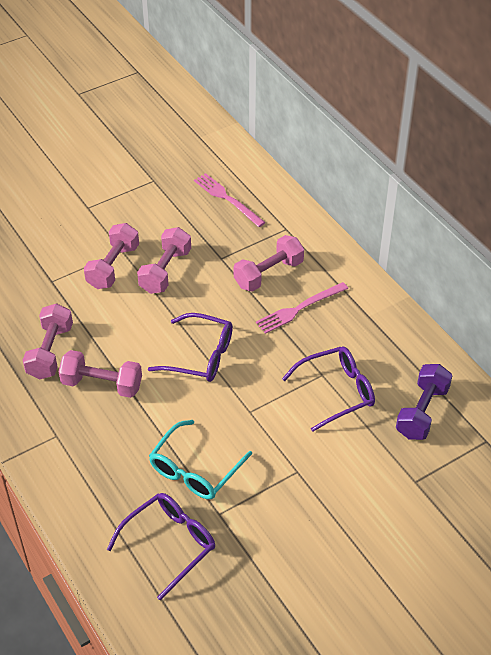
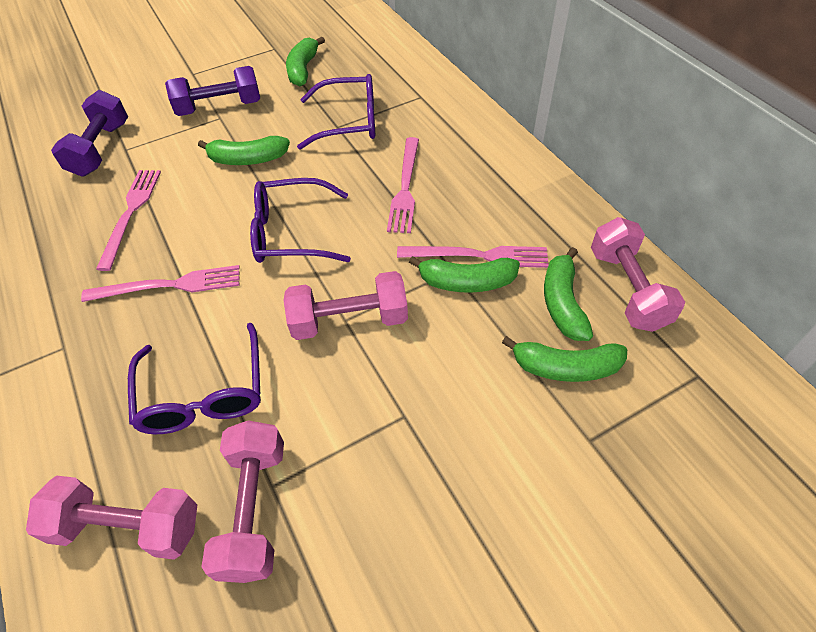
green banana: none = 0 -> [198,136,290,165] [286,36,325,87] [409,256,520,293] [502,336,627,382] [544,247,593,341] = 5
pink dumbbell: [23,303,73,379] [59,350,142,398] [84,223,139,289] [137,227,191,294] [234,235,304,292] = 5 -> [26,476,197,560] [201,420,284,583] [284,271,408,340] [591,217,685,332] = 4
pink fork: [194,173,266,227] [256,282,348,334] = 2 -> [81,265,240,302] [96,170,161,271] [387,137,419,233] [397,246,549,268] = 4
purple dumbbell: [396,364,453,440] = 1 -> [51,90,128,177] [165,66,260,116] = 2
turquoise glasses: [149,420,252,499] = 1 -> none = 0

